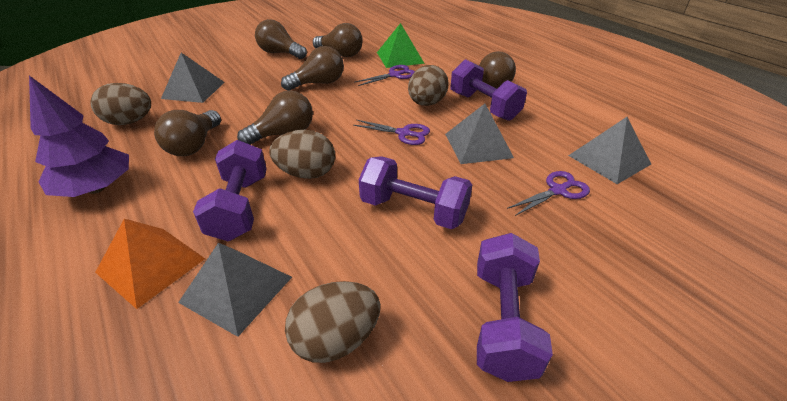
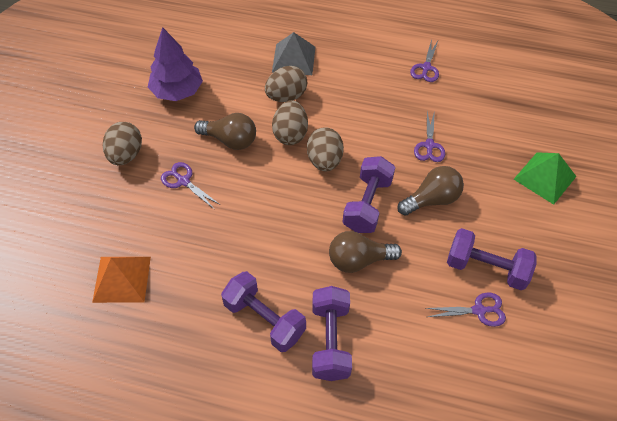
brown light bulb: [154,110,221,156] [237,90,313,145] [255,19,307,59] [281,46,344,90] [313,23,363,57] [479,51,516,89] = 6 -> [194,113,256,150] [329,231,402,273] [398,166,464,216] = 3
grey pyramid: [161,53,225,103] [178,243,292,337] [445,104,514,164] [568,117,651,184] = 4 -> [272,32,316,75] = 1
purple scissors: [353,120,430,145] [355,65,415,86] [507,171,590,216] = 3 -> [161,162,219,210] [410,39,439,82] [414,111,445,162] [425,292,506,327] = 4

